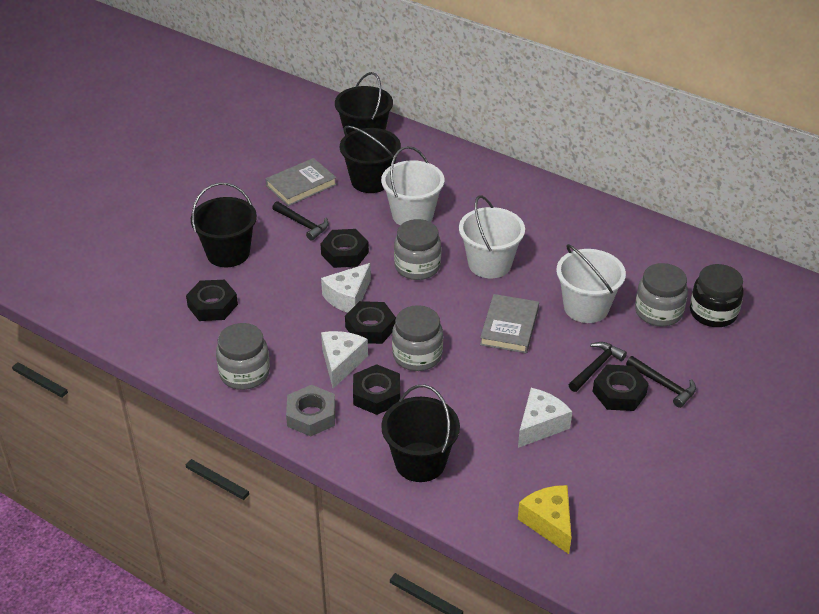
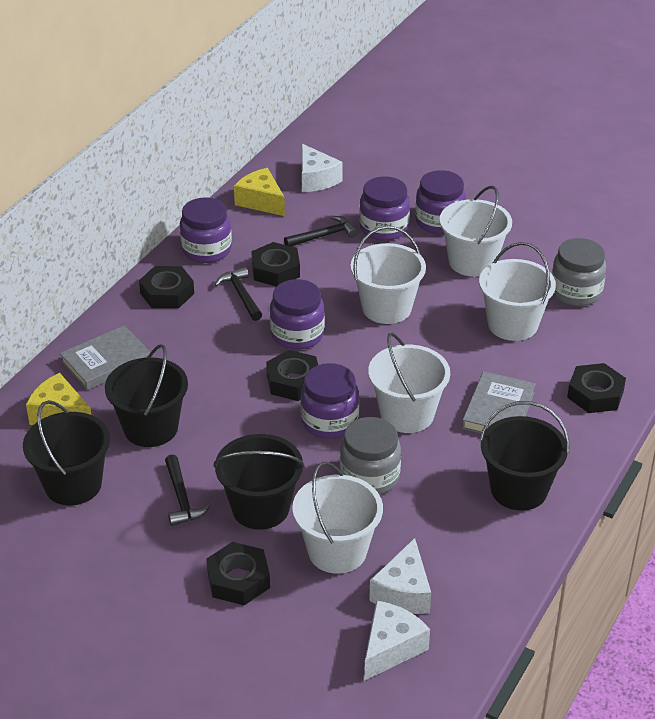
black jar: [690,264,744,327] = 1 -> none = 0
grey jar: [216,323,270,390] [392,305,443,371] [394,219,441,280] [635,263,688,327] = 4 -> [340,417,401,495] [552,238,606,306] = 2
grey nut: [286,385,335,437] = 1 -> none = 0
purple jar: none = 0 -> [180,197,232,263] [270,279,325,350] [300,363,359,439] [359,176,410,241] [415,170,466,234] = 5
white bucket: [381,146,444,225] [459,195,525,278] [556,244,626,323] = 3 -> [292,462,383,574] [351,226,426,324] [368,333,450,433] [440,186,512,277] [479,242,556,341] = 5
yellow cheese: [518,485,572,554] = 1 -> [26,373,92,425] [234,168,285,216] = 2

